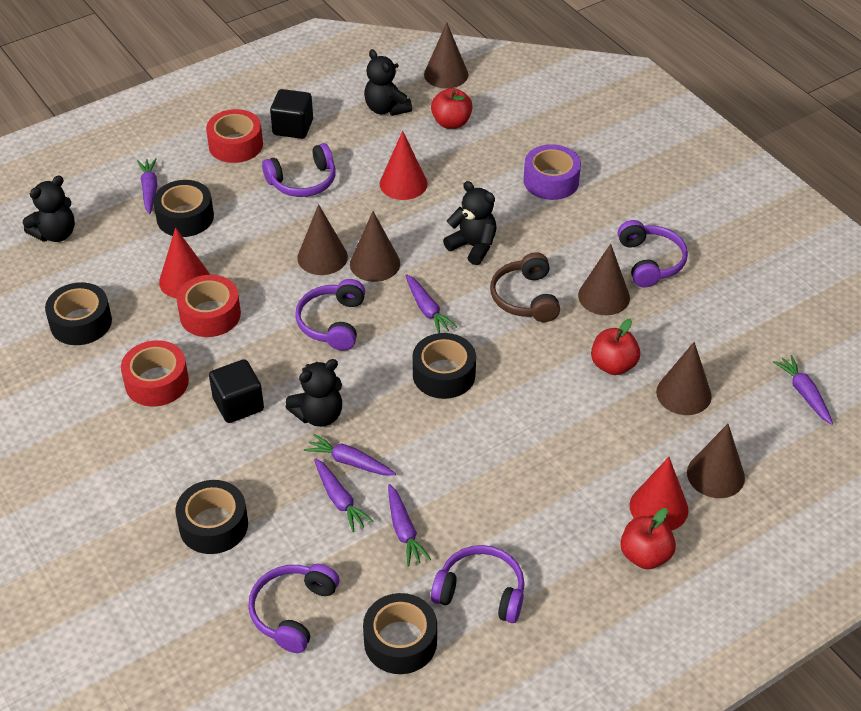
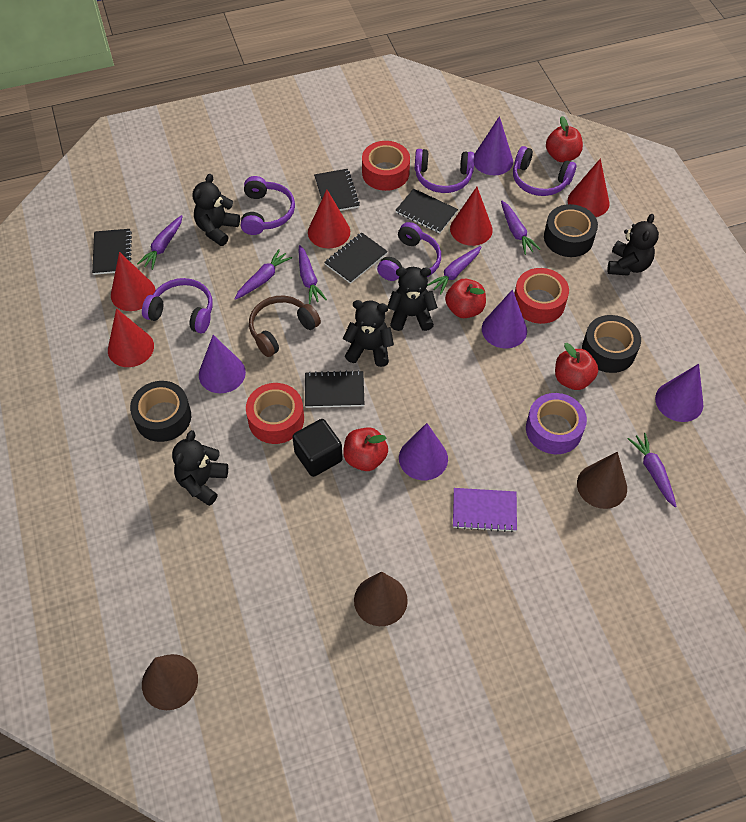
black cube: [209,359,264,423] [270,89,313,139] = 2 -> [292,419,343,477] = 1
black notebook: none = 0 -> [92,229,132,275] [305,370,364,408] [314,169,360,211] [324,232,388,284] [395,189,458,233] = 5
black tape: [45,282,112,345] [153,180,214,237] [176,480,248,554] [363,593,437,674] [412,333,476,399] = 5 -> [130,381,191,442] [544,204,598,257] [582,315,641,373] = 3
black teddy bear: [23,176,75,242] [286,359,342,427] [364,49,412,116] [443,181,497,265] = 4 -> [172,430,228,506] [193,174,240,246] [343,300,394,367] [388,267,438,331] [607,214,659,276] = 5
brown cone: [297,204,348,275] [350,211,400,282] [424,22,468,89] [578,244,630,315] [656,342,712,415] [687,424,745,498] = 6 -> [142,654,198,710] [354,571,408,626] [577,452,627,509] = 3
purple cone: none = 0 -> [199,335,246,393] [399,423,448,480] [474,116,513,175] [482,289,527,349] [655,364,703,422] = 5
purple notebook: none = 0 -> [453,488,517,532] = 1
red apple: [431,88,473,129] [591,319,640,375] [620,508,676,569] = 3 -> [343,427,388,471] [445,279,486,318] [546,116,583,162] [555,343,598,390] = 4
red cone: [159,227,210,298] [380,131,428,200] [630,457,688,531] = 3 -> [108,308,154,367] [111,252,156,311] [308,189,350,248] [450,187,493,246] [568,158,609,217] = 5

